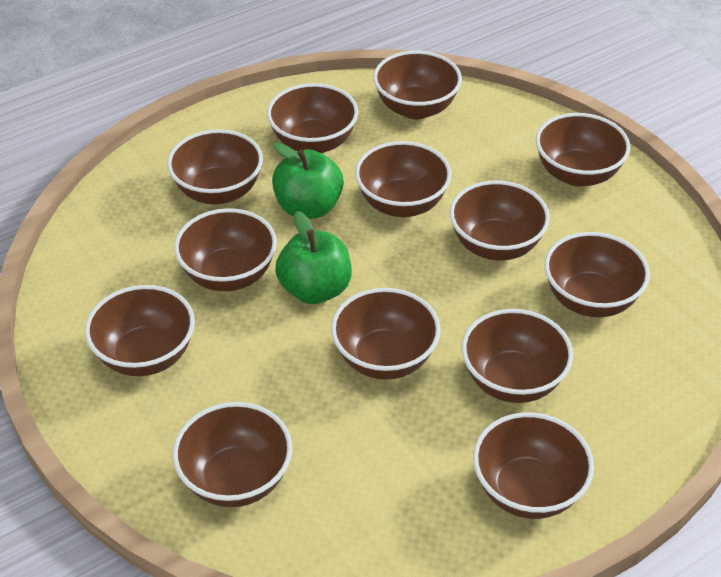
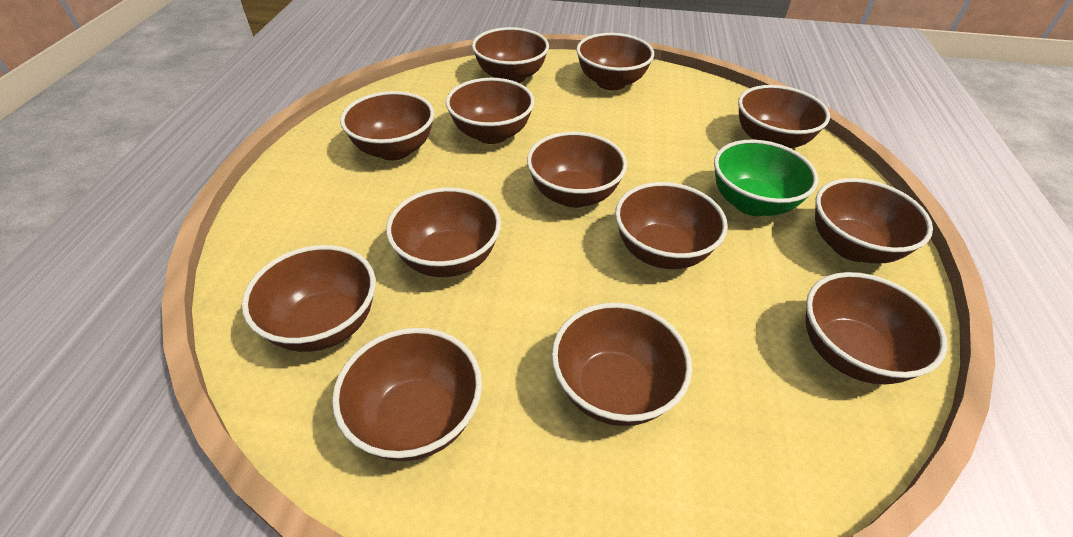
green apple: [272,143,344,219] [275,211,352,304] = 2 -> none = 0
green bowl: none = 0 -> [714,140,818,216] = 1

